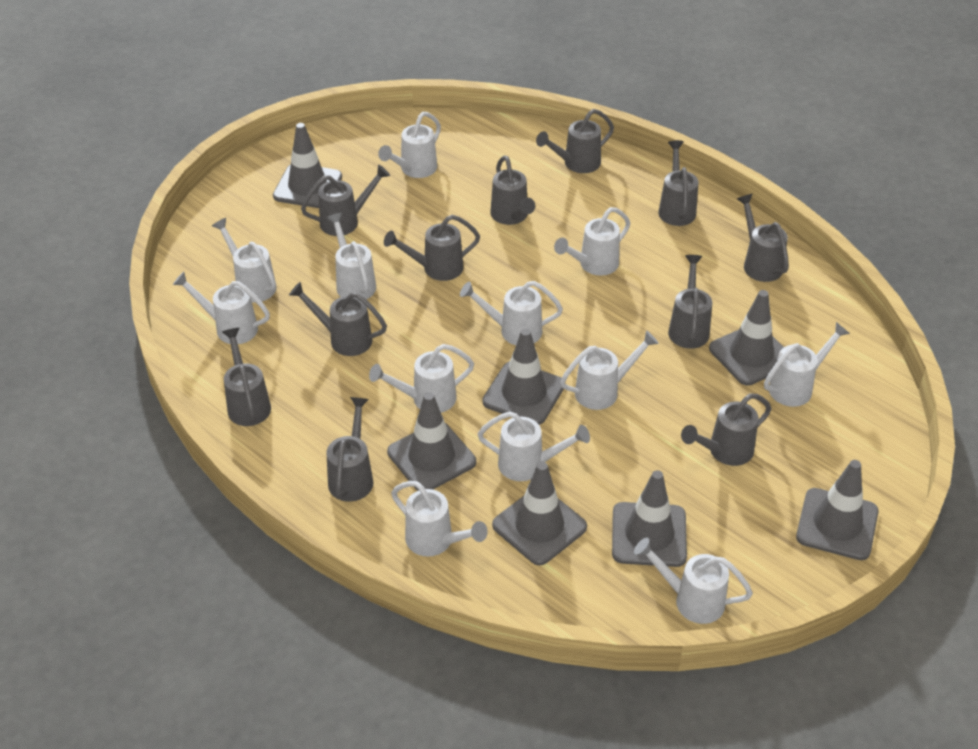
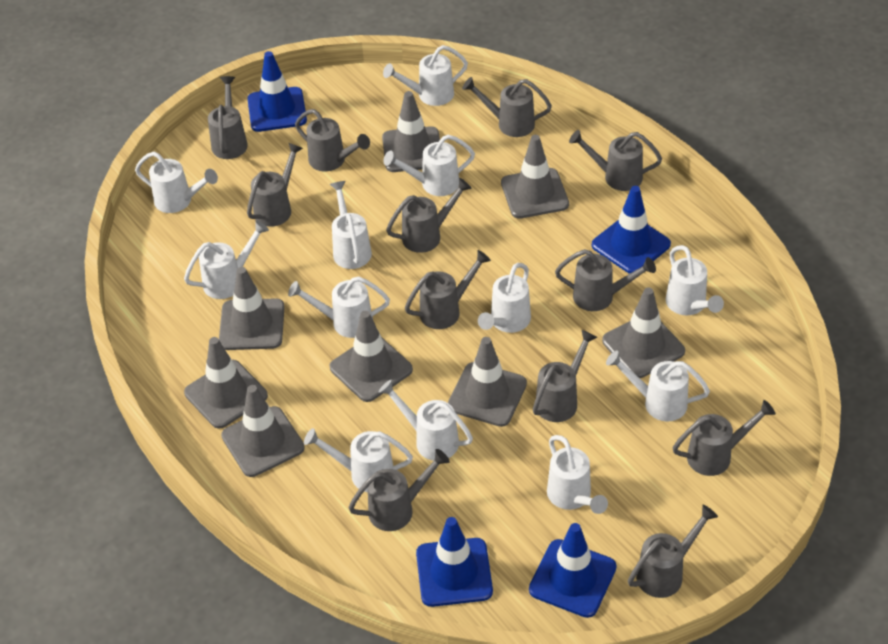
blue traffic cone: none = 0 -> [247,51,307,132] [416,517,493,607] [529,523,617,618] [592,186,671,274] = 4
grey traffic cone: [273,123,342,208] [387,392,476,491] [482,328,564,425] [492,462,587,566] [612,470,687,567] [709,290,784,386] [796,460,878,560] = 7 -> [184,337,268,429] [219,267,285,350] [221,385,305,477] [330,311,413,402] [382,91,440,172] [448,337,527,427] [501,135,569,219] [602,287,685,378] = 8
grey watering can: [222,328,271,426] [289,282,387,356] [301,165,390,236] [326,397,374,502] [384,215,480,281] [490,156,535,225] [536,109,614,173] [658,140,698,226] [668,255,712,349] [681,393,771,466] [737,194,789,282] = 11 -> [208,76,248,159] [247,142,303,227] [295,109,370,171] [348,449,450,531] [386,178,472,253] [405,250,491,329] [462,77,552,137] [533,330,597,422] [555,249,656,311] [569,130,662,191] [628,505,718,598] [673,400,776,476] = 12

